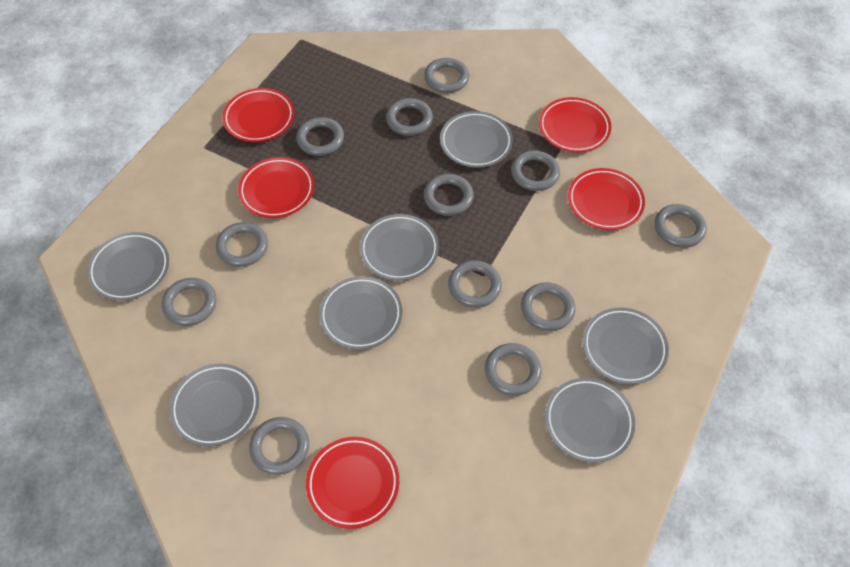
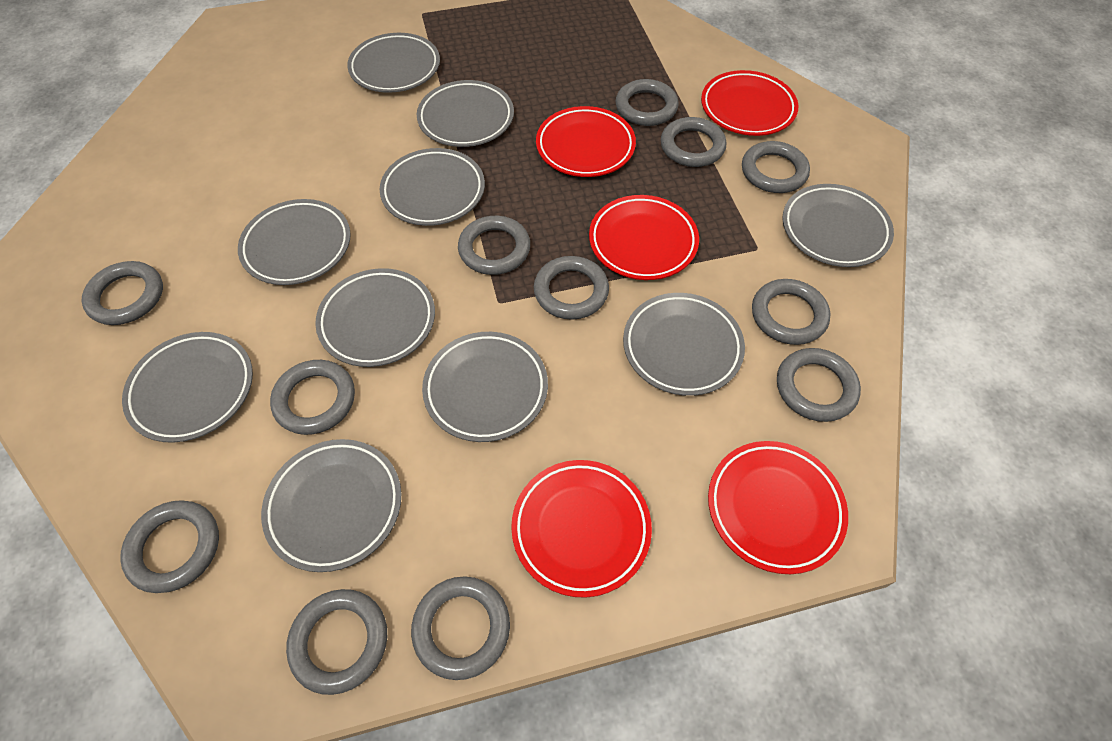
grey plate: [87,232,169,301] [170,363,259,447] [319,276,402,350] [360,214,439,281] [440,111,513,168] [545,378,635,463] [583,307,669,384] = 7 -> [122,332,253,443] [238,199,351,285] [261,439,401,572] [315,268,435,367] [347,33,440,93] [380,148,485,226] [417,80,514,147] [422,332,548,442] [623,293,745,396] [782,184,894,267] = 10

